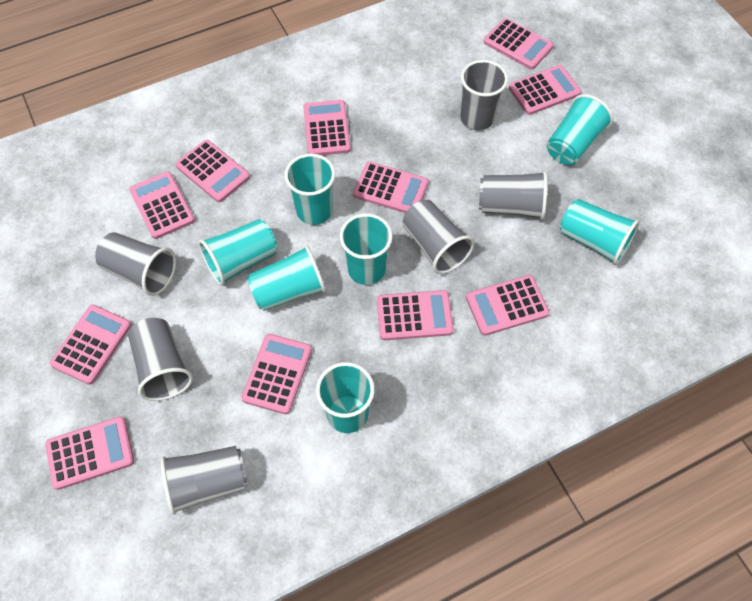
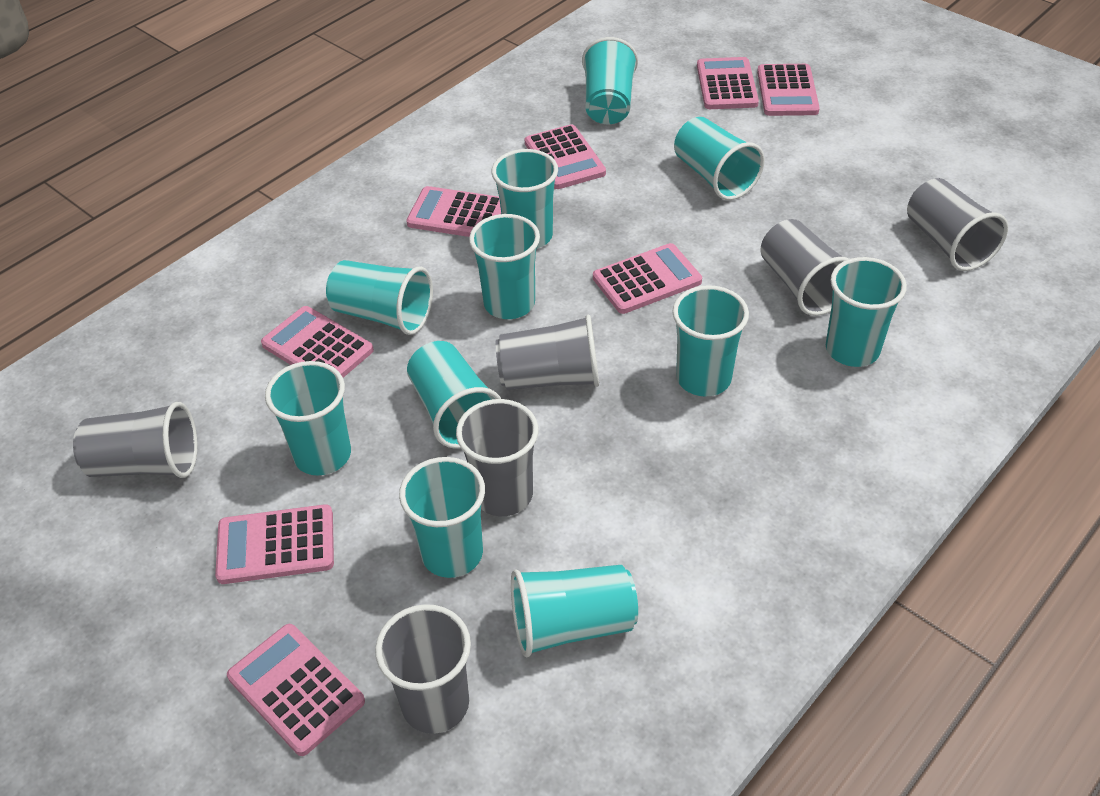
pink calculator: [45,416,134,490] [50,305,131,385] [129,171,195,239] [176,140,250,202] [241,334,312,414] [303,100,351,155] [353,161,429,213] [377,290,454,340] [466,275,549,336] [484,18,553,69] [509,65,581,115] = 11 -> [215,504,334,584] [227,624,365,756] [261,306,374,378] [406,186,501,237] [525,124,606,189] [593,243,702,314] [697,57,759,109] [757,64,820,116] = 8
turquoise cup: [199,219,277,286] [247,245,326,311] [285,153,335,225] [316,362,375,433] [339,213,393,285] [547,94,613,165] [560,199,640,265] = 7 -> [265,361,351,475] [326,260,433,335] [399,457,485,578] [407,341,501,449] [469,214,540,319] [492,149,558,249] [511,565,638,657] [582,37,638,124] [672,285,749,397] [674,117,765,200] [826,257,907,367] = 11

